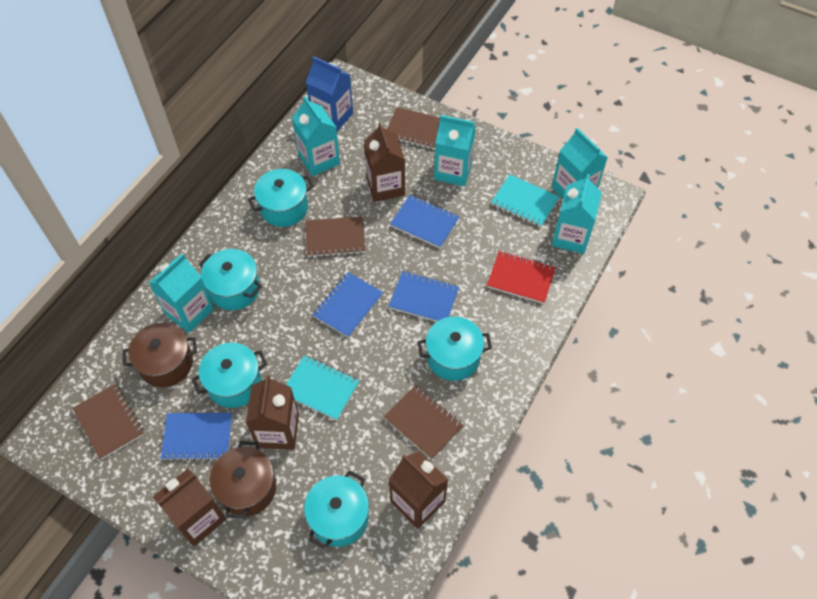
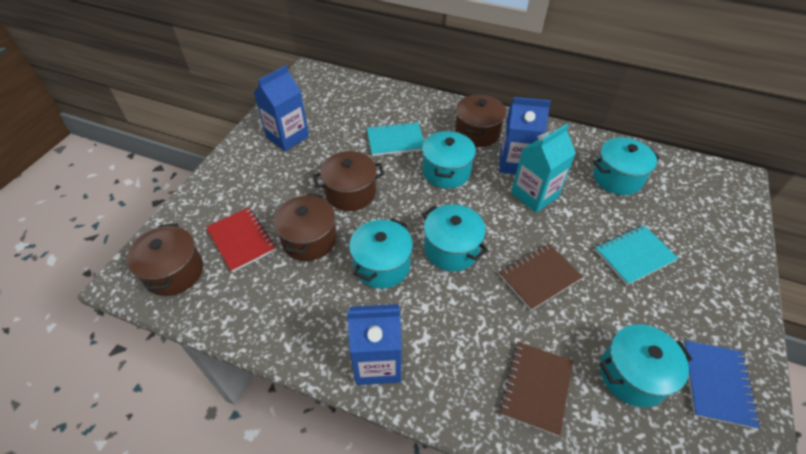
blue carton: [306,56,353,132] = 1 -> [253,65,309,151] [347,304,402,385] [499,97,551,174] = 3
blue notebook: [161,413,232,461] [312,272,383,338] [389,271,459,322] [390,195,460,248] = 4 -> [683,340,760,429] = 1
brown carton: [153,469,226,546] [246,375,299,450] [364,122,405,202] [389,451,449,529] = 4 -> none = 0
brown notebook: [72,384,144,460] [305,216,365,258] [384,385,464,460] [387,107,440,150] = 4 -> [499,244,583,311] [500,342,573,436] = 2
brown pot: [122,323,197,387] [209,441,276,519] = 2 -> [126,223,203,296] [274,193,337,261] [313,151,384,211] [455,94,506,147] = 4
turquoise carton: [149,253,214,333] [292,96,340,176] [434,115,476,186] [552,128,608,199] [552,174,602,254] = 5 -> [511,124,576,213] = 1

